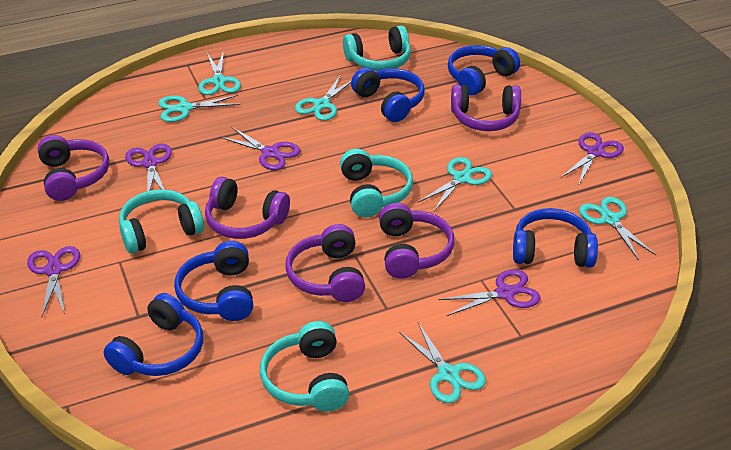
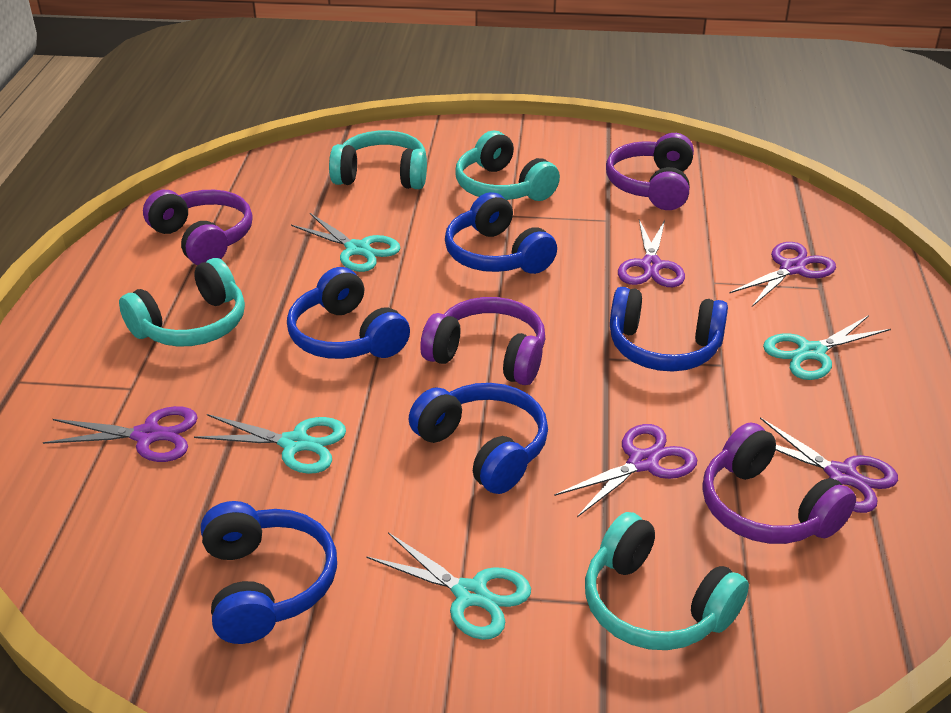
purple headphones: [38,135,109,201] [205,177,290,239] [285,224,365,302] [379,203,454,279] [451,85,521,131] = 5 -> [143,190,253,265] [420,297,545,385] [606,133,694,210] [702,422,856,544] = 4
turquoise scissors: [158,95,240,122] [198,51,241,95] [295,75,351,121] [399,322,486,403] [418,157,492,211] [579,197,656,260] = 6 -> [194,414,346,474] [291,213,400,272] [366,532,531,640] [763,315,891,380] = 4

